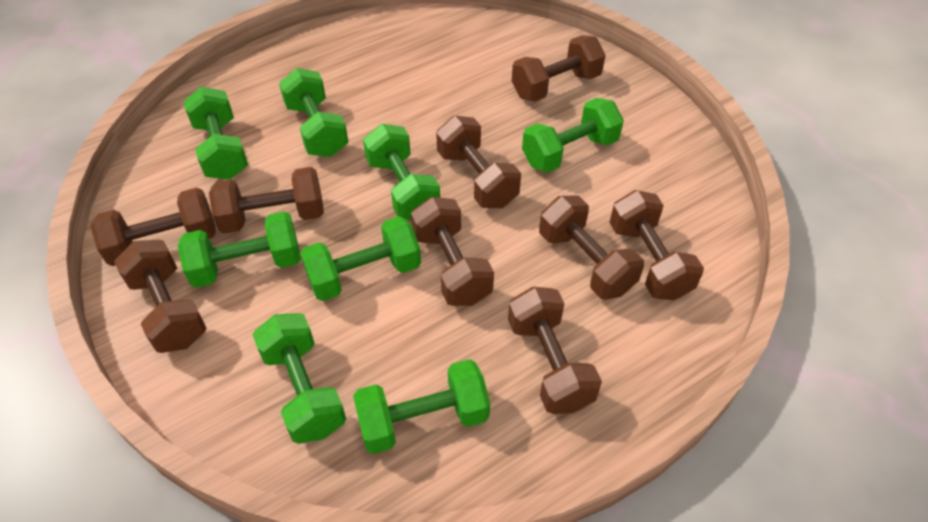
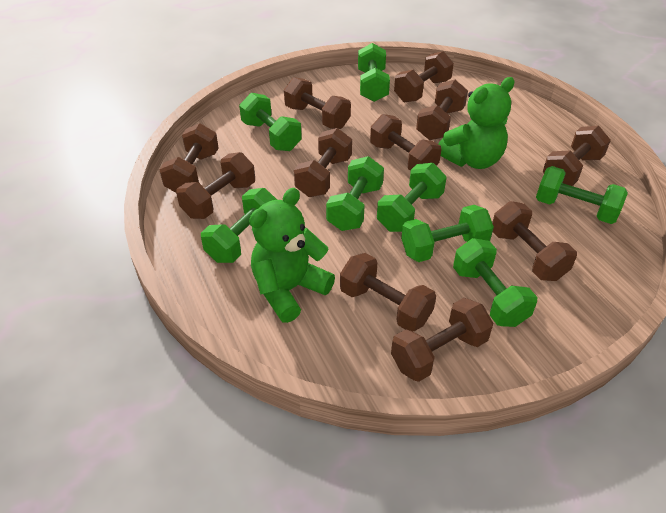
brown dumbbell: [90,188,216,266] [114,240,207,353] [209,167,324,234] [411,197,494,306] [436,116,521,208] [508,287,602,414] [512,36,606,102] [539,196,644,299] [609,190,704,300] = 9 -> [159,123,219,193] [176,152,255,219] [284,77,351,129] [294,128,352,197] [340,253,436,331] [370,114,441,171] [391,298,493,382] [394,51,454,103] [416,80,468,140] [492,201,577,281] [543,126,611,186] = 11
green teddy bear: none = 0 -> [249,188,335,323] [438,77,515,169] = 2

